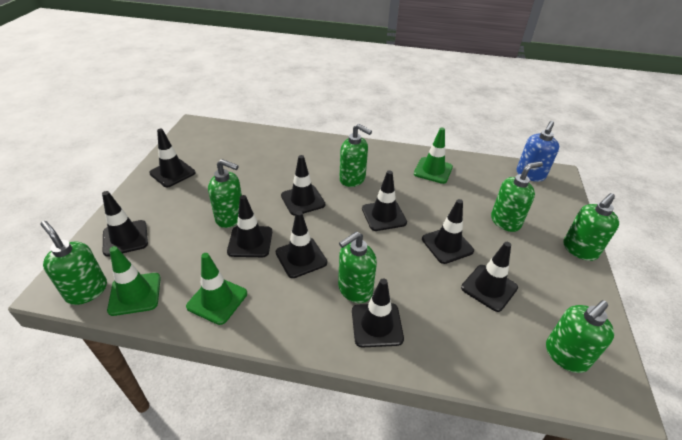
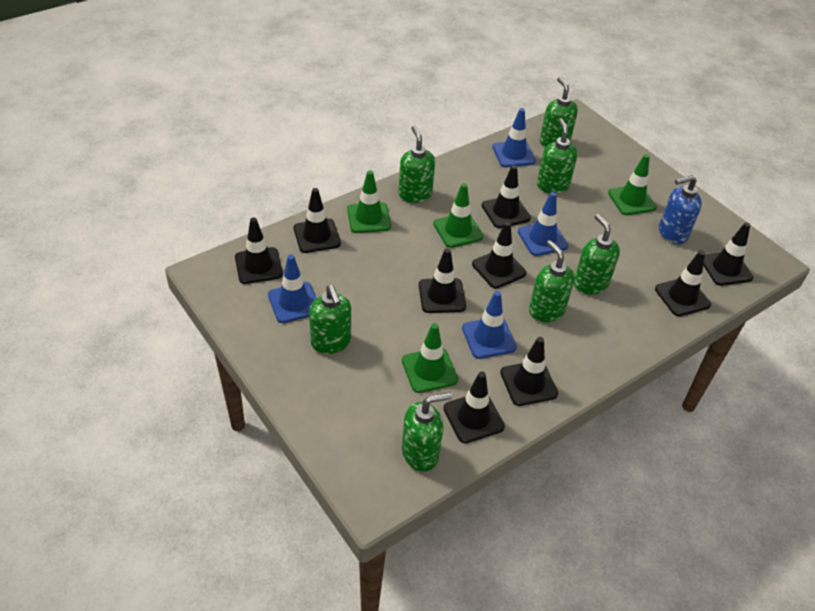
blue traffic cone: none = 0 -> [268,255,317,323] [462,291,517,359] [492,108,536,167] [518,192,568,256] = 4
green traffic cone: [107,246,161,316] [186,253,247,325] [414,127,453,184] = 3 -> [347,170,391,233] [402,323,458,393] [433,183,483,248] [608,154,657,215] = 4

